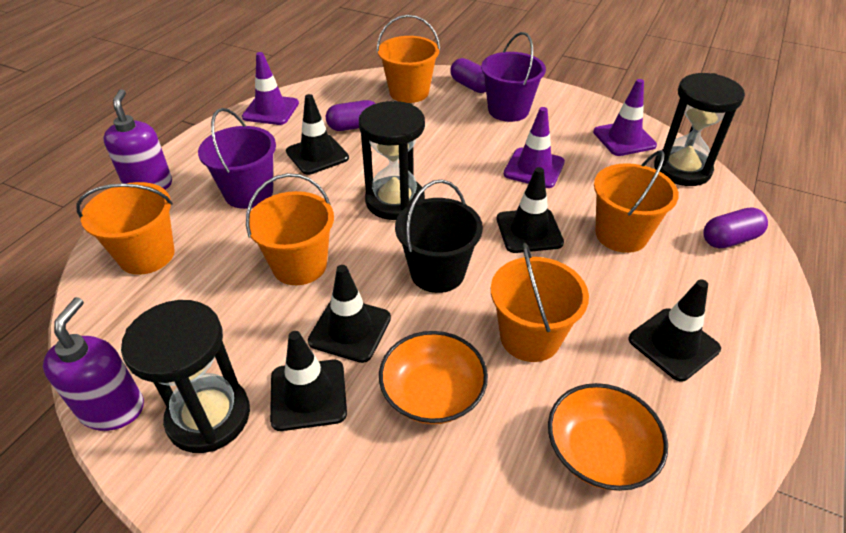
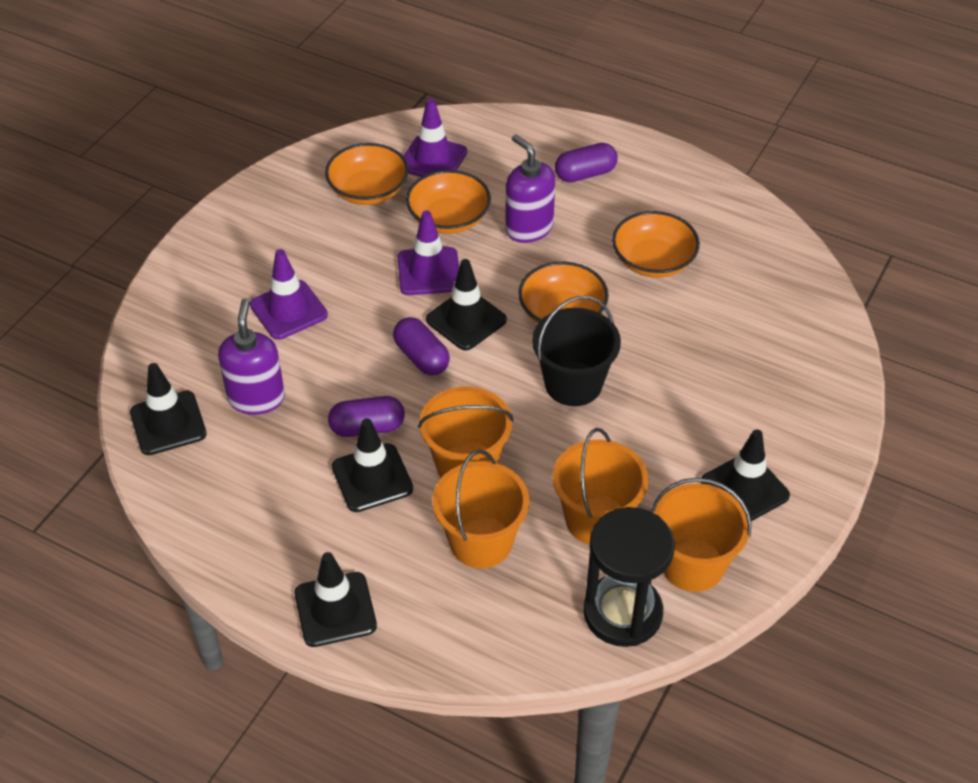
black hourglass: [121,300,250,453] [359,101,425,220] [654,73,745,186] = 3 -> [583,507,675,647] = 1
orange bowl: [379,331,488,424] [548,383,668,491] = 2 -> [325,143,409,205] [406,170,491,234] [518,262,609,324] [612,211,700,278] = 4
orange bucket: [77,182,175,275] [246,173,334,285] [377,15,440,103] [491,243,589,362] [594,150,679,253] = 5 -> [418,386,514,478] [432,450,529,568] [553,428,649,545] [651,478,752,592] = 4
purple bucket: [198,108,276,209] [481,32,546,122] = 2 -> none = 0

